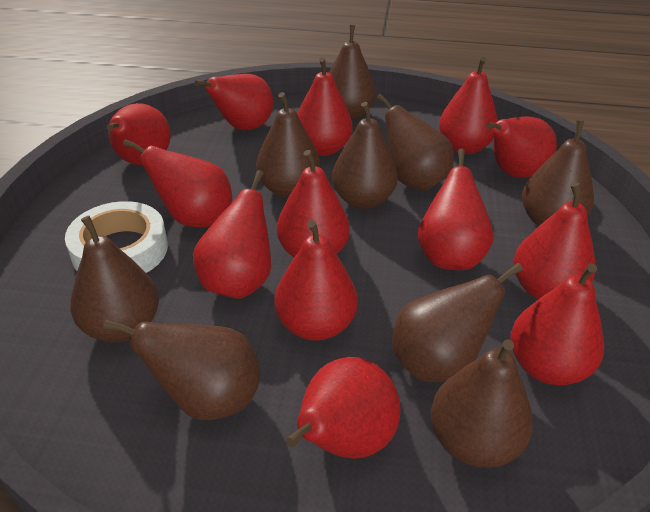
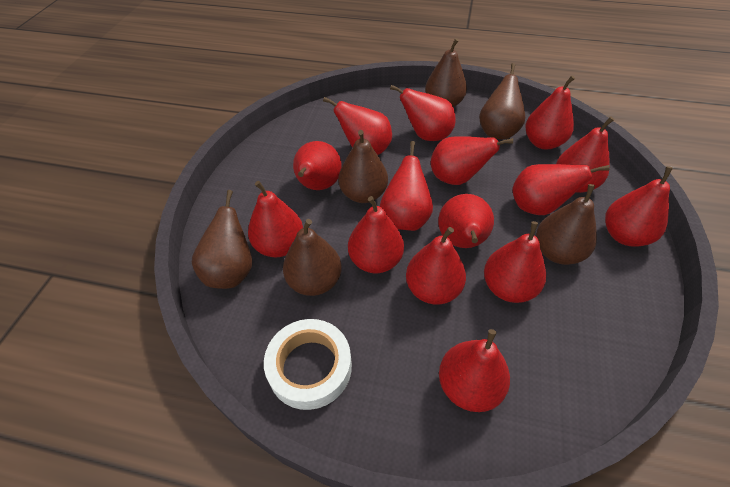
brown pear: [70,216,159,342] [103,319,260,421] [256,92,320,198] [329,25,376,120] [332,102,398,209] [376,94,454,191] [392,263,523,382] [431,339,533,468] [522,120,594,226] = 9 -> [192,190,252,289] [283,219,342,296] [338,130,388,203] [425,38,467,107] [479,63,525,139] [536,184,597,265] = 6
red pear: [107,103,171,165] [123,139,232,227] [193,170,271,299] [195,74,273,130] [275,220,358,341] [277,150,350,257] [286,357,400,459] [297,57,352,156] [418,149,494,270] [439,57,498,154] [486,117,557,178] [510,263,604,385] [513,183,595,299] = 13 -> [248,181,303,257] [293,141,342,190] [323,97,392,155] [348,196,404,273] [380,141,433,231] [390,85,456,141] [406,227,466,305] [431,136,513,185] [438,194,494,248] [439,329,510,412] [484,221,546,303] [512,164,610,215] [525,75,575,149] [556,116,614,193] [605,166,673,247] = 15

